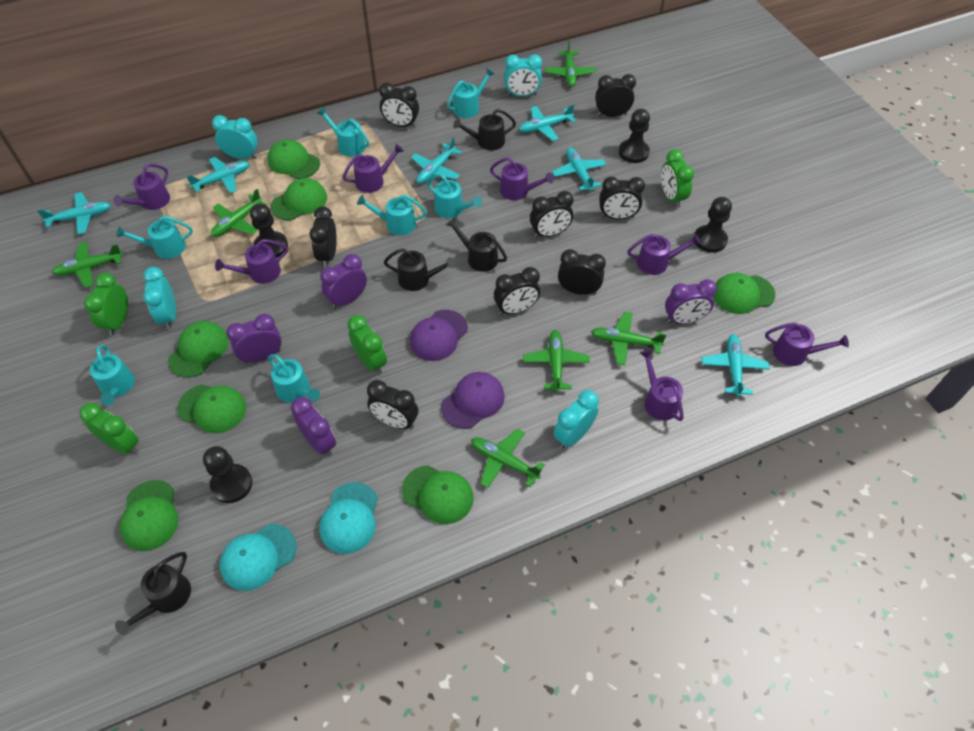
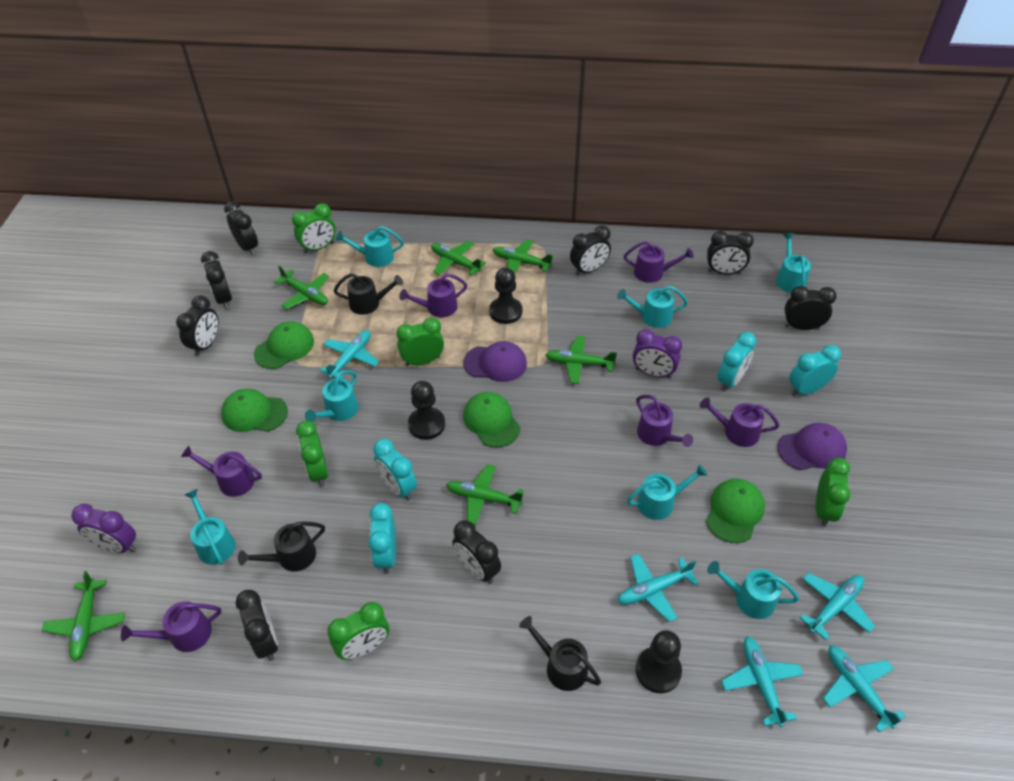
black pawn: [203,446,252,503] [250,203,288,258] [619,109,650,163] [694,197,732,253] = 4 -> [408,381,445,440] [489,268,522,324] [635,630,682,693] = 3
black watering can: [115,552,191,635] [384,248,455,291] [446,218,507,272] [453,109,516,150] = 4 -> [238,521,325,571] [334,273,403,315] [519,616,601,691] = 3
green cap: [120,480,179,551] [168,321,229,378] [177,384,246,433] [268,139,320,179] [271,178,327,220] [402,465,474,524] [713,273,775,314] = 7 -> [221,389,288,432] [254,321,314,369] [463,392,521,448] [706,479,765,543] = 4
green clock: [79,403,139,455] [84,273,128,336] [347,315,387,374] [661,149,694,208] = 4 -> [292,204,336,253] [296,421,328,487] [327,602,389,660] [396,317,444,366] [816,458,850,527] = 5
purple clock: [226,314,282,363] [291,397,336,457] [320,254,367,309] [665,279,717,324] = 4 -> [71,504,136,553] [633,329,682,378] = 2
purple watering can: [114,164,170,210] [215,239,288,284] [343,144,404,193] [490,157,554,200] [627,234,701,275] [640,349,684,421] [765,323,849,366] = 7 -> [121,601,221,652] [181,446,262,497] [399,274,467,317] [624,241,694,283] [636,395,693,447] [700,397,779,447] = 6
turquoise cap: [220,524,297,591] [319,482,378,554] = 2 -> none = 0
turquoise plane: [37,192,111,234] [186,157,250,193] [411,137,462,184] [519,104,576,141] [552,148,606,191] [702,334,770,397] = 6 -> [320,330,379,379] [618,553,699,622] [721,636,804,727] [800,573,875,640] [823,646,905,732] = 5

